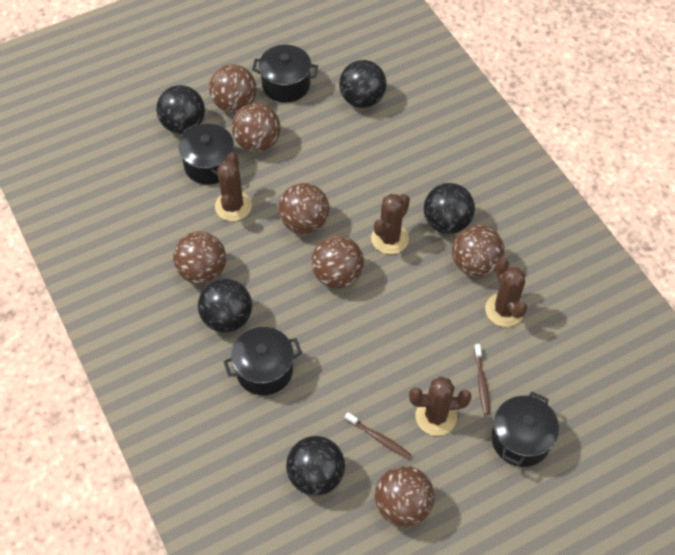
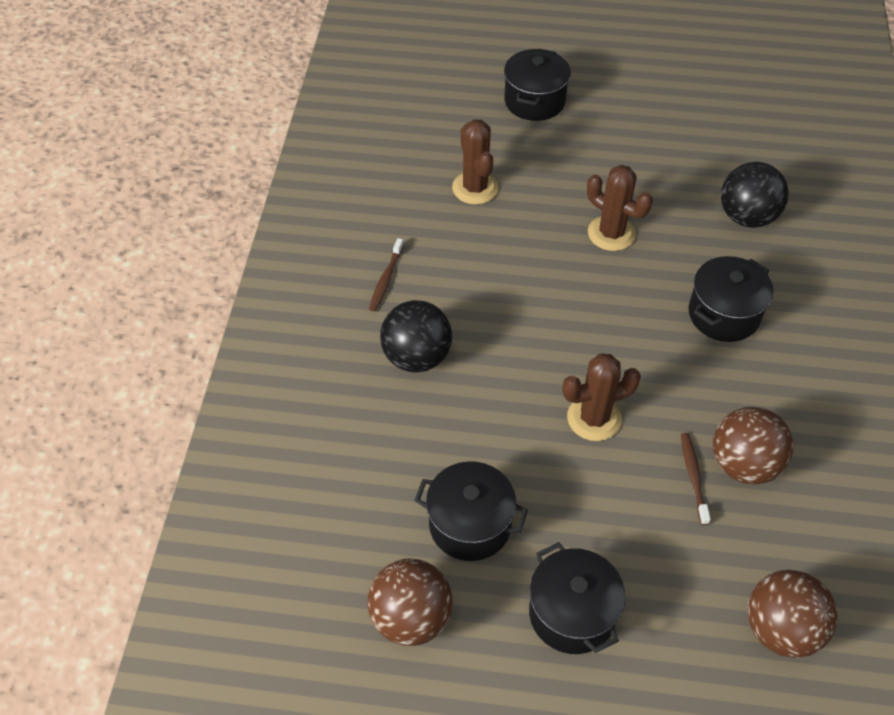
black ball: [156,85,205,134] [198,279,252,333] [286,436,345,496] [339,60,387,108] [424,183,475,234] = 5 -> [380,300,452,373] [721,162,789,228] = 2
brown ball: [173,231,226,284] [209,64,257,112] [232,103,280,152] [278,183,329,234] [311,236,364,288] [375,466,435,527] [452,225,505,277] = 7 -> [368,558,453,646] [713,407,793,484] [748,570,837,658] = 3
brown cactus: [215,152,252,221] [371,194,410,254] [409,376,472,436] [485,258,527,327] = 4 -> [452,119,499,205] [562,353,641,441] [587,165,653,251] = 3

